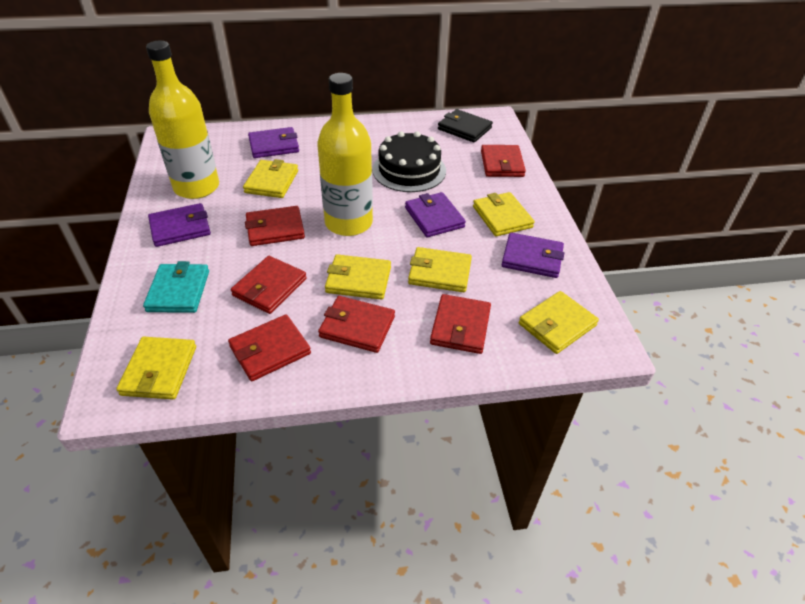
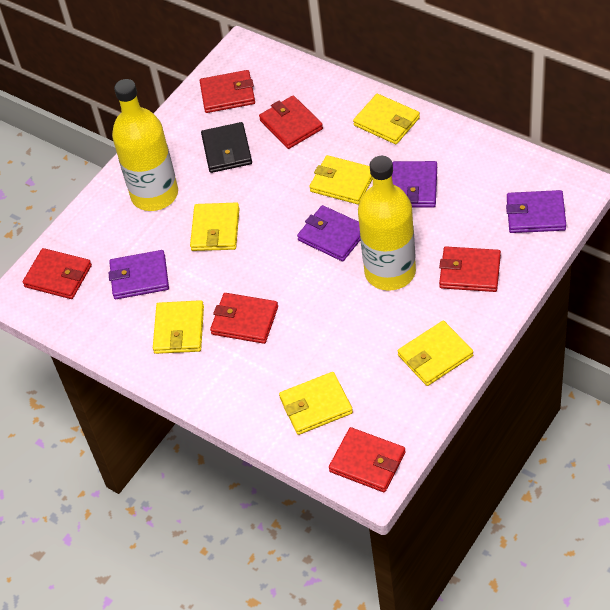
black cake: [372,131,446,192] = 1 -> none = 0
turquoise wallet: [143,261,209,313] = 1 -> none = 0

